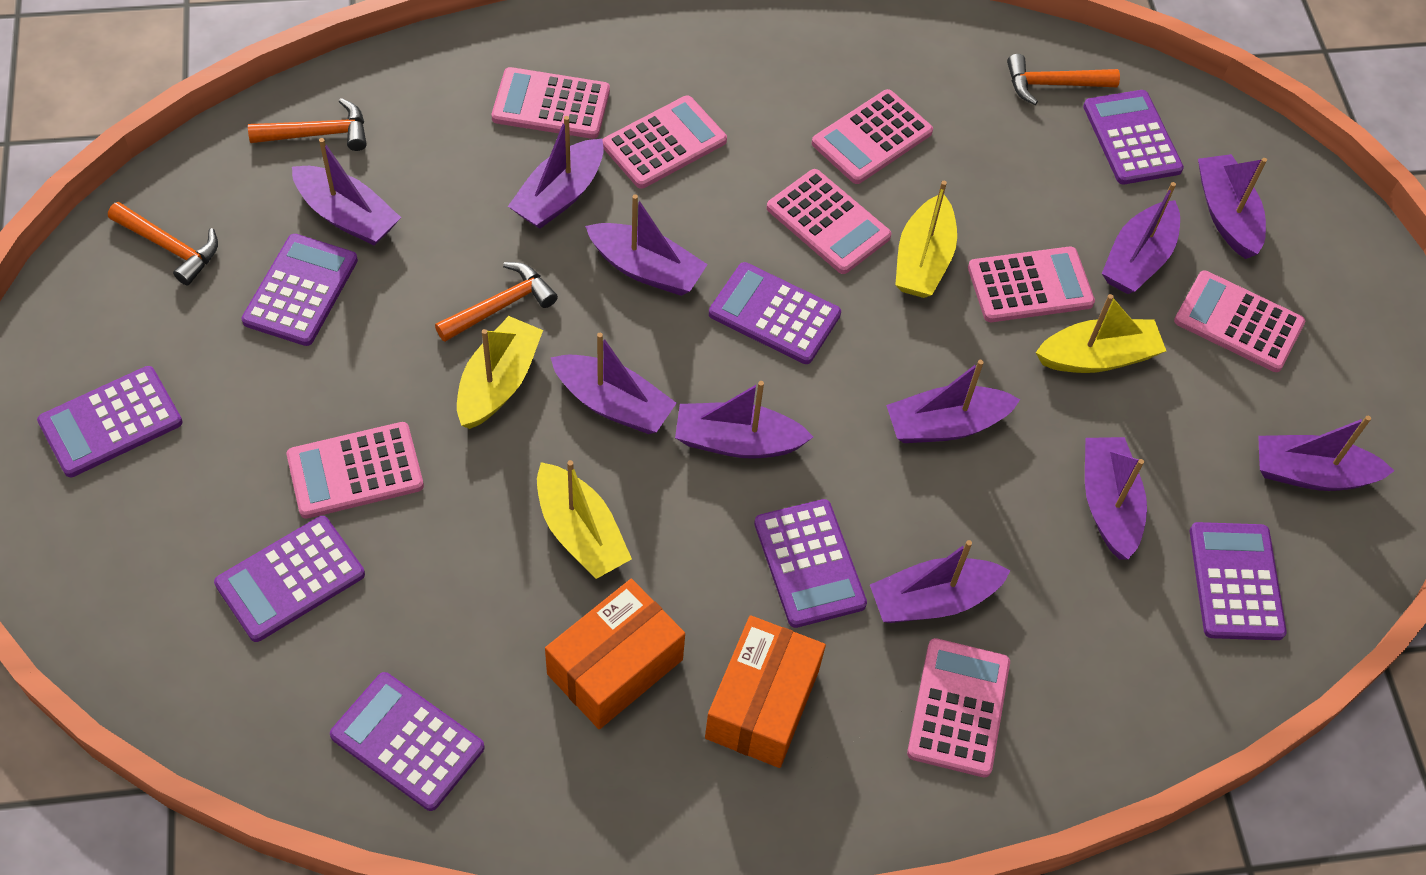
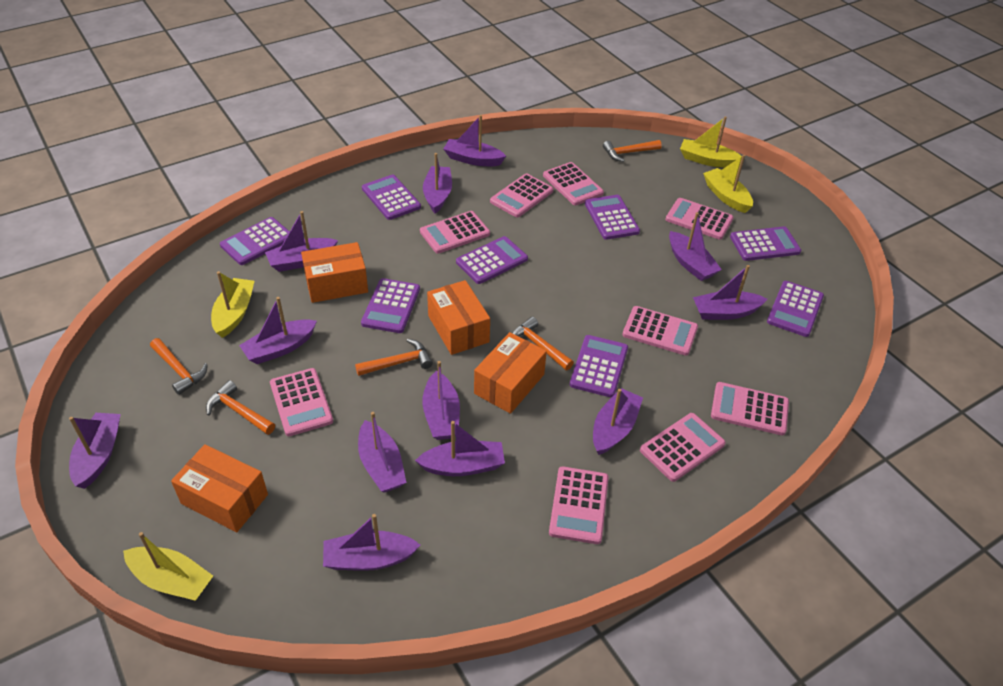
orange box: [545,579,685,729] [705,615,826,768] = 2 -> [171,444,268,532] [301,242,368,303] [427,280,490,355] [474,332,547,414] = 4
orange hammer: [108,202,218,286] [248,98,366,151] [435,262,558,342] [1007,54,1120,105] = 4 -> [150,338,208,395] [206,380,275,435] [355,339,433,376] [512,317,574,370] [603,140,662,162] = 5
pink calculator: [287,422,424,519] [492,67,610,139] [603,95,727,189] [767,169,892,274] [812,89,933,184] [907,638,1010,777] [968,246,1095,322] [1174,270,1305,372] = 8 -> [270,368,333,436] [420,211,490,254] [490,174,554,218] [543,162,604,205] [549,466,609,544] [622,306,698,356] [640,413,726,482] [665,198,734,240] [711,382,789,435] = 9
purple boat: [292,138,401,246] [508,116,604,229] [550,333,677,434] [585,194,708,296] [675,381,813,459] [870,540,1011,623] [886,360,1020,443] [1085,437,1147,559] [1102,182,1180,294] [1198,154,1267,259] [1258,416,1395,491] = 11 -> [69,413,121,489] [239,297,317,364] [265,211,338,272] [323,514,420,571] [358,412,407,493] [415,421,505,476] [422,361,460,440] [423,153,452,213] [443,115,506,166] [593,388,643,455] [669,212,722,281] [693,265,767,320] = 12

